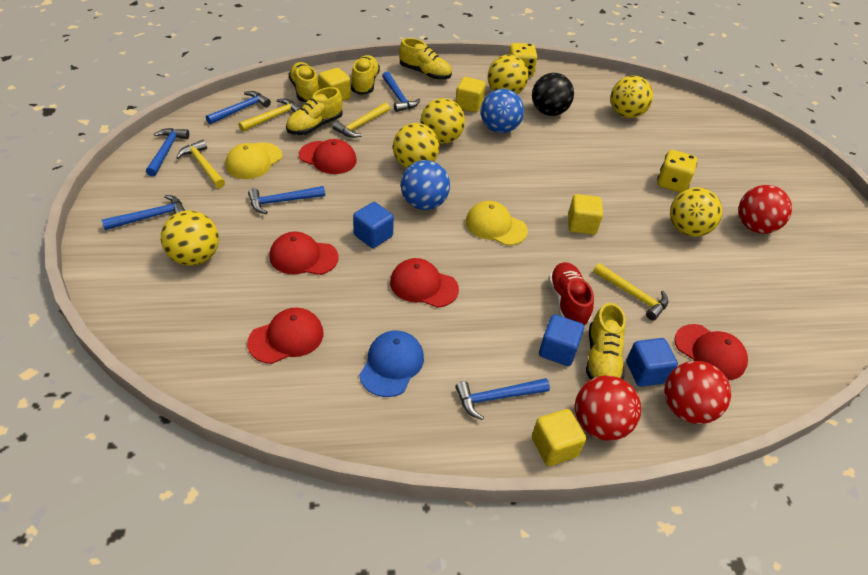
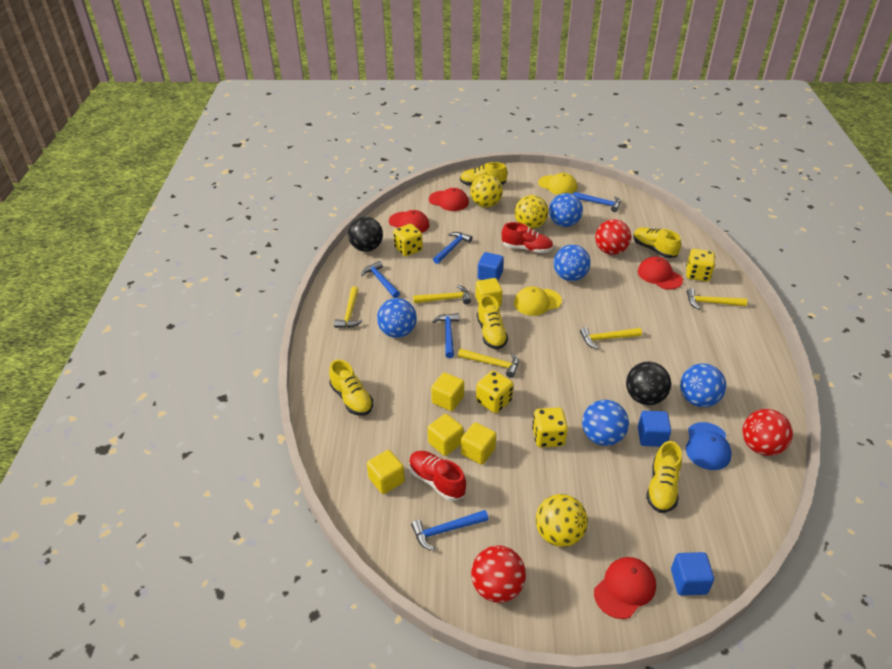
black ball: [532,73,574,116] = 1 -> [348,217,383,252] [626,362,671,405] = 2
blue ball: [401,160,450,210] [481,89,524,133] = 2 -> [377,298,417,338] [549,193,583,227] [554,245,591,281] [582,400,629,446] [680,363,726,407] = 5
blue hammer: [102,195,185,230] [146,128,189,176] [206,91,271,124] [248,186,325,214] [382,71,420,112] [455,378,550,420] = 6 -> [361,261,400,298] [411,510,489,551] [432,313,459,358] [433,232,472,264] [573,192,621,212] = 5
red cap: [247,308,324,364] [269,232,339,275] [299,139,357,174] [390,258,459,308] [675,324,748,380] = 5 -> [389,210,429,233] [429,188,469,211] [594,557,656,619] [638,257,683,290] = 4
red shoe: [548,262,594,327] = 1 -> [409,451,466,501] [502,222,553,253] = 2
yellow ball: [161,211,219,266] [393,123,439,168] [421,98,465,144] [488,55,529,94] [610,76,653,118] [670,187,722,237] = 6 -> [470,174,503,207] [515,195,549,229] [536,494,588,547] = 3
yellow cube: [318,68,351,101] [455,77,486,113] [532,409,586,466] [568,194,603,235] = 4 -> [367,450,405,494] [428,414,463,456] [431,372,464,411] [461,422,496,465] [476,278,502,307] = 5
yellow dice: [508,43,538,77] [657,150,697,193] = 2 -> [393,224,423,256] [476,370,514,413] [532,407,568,447] [686,249,715,281] = 4
yellow hammer: [176,140,225,188] [238,99,302,132] [332,102,390,138] [593,263,668,320] = 4 -> [334,286,363,328] [413,285,471,304] [458,348,519,378] [580,327,642,349] [687,288,747,309] = 5

